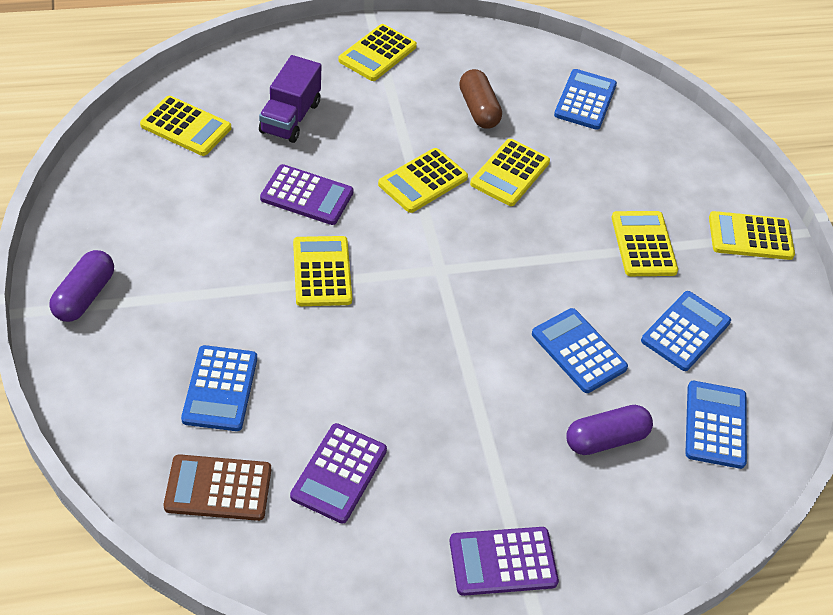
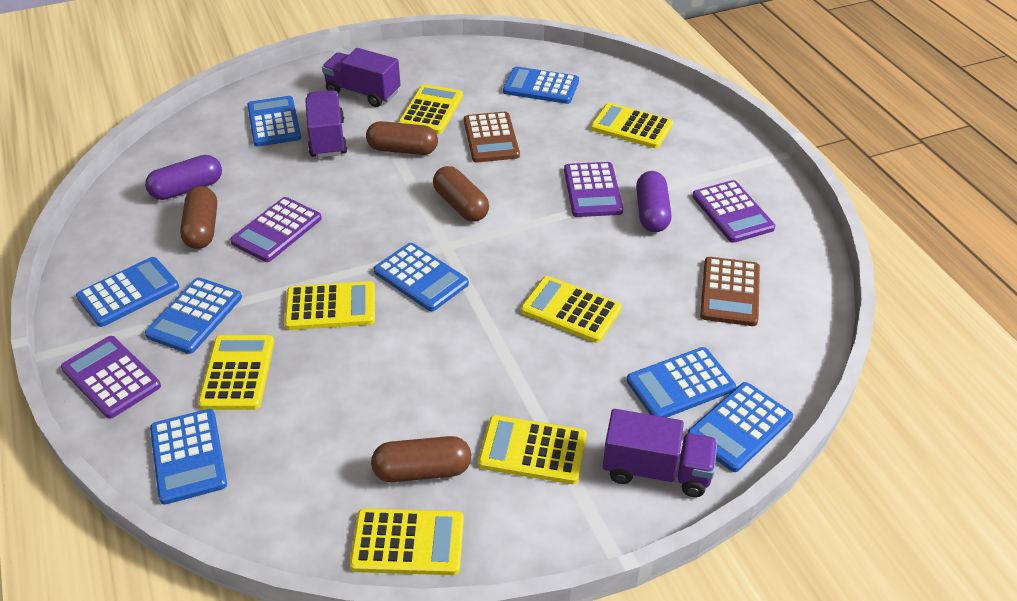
blue calculator: [181,345,257,431] [532,308,628,393] [554,69,617,130] [641,291,731,371] [685,381,747,469] = 5 -> [76,257,179,327] [145,278,242,354] [150,409,227,505] [247,96,301,147] [374,243,469,311] [503,67,579,104] [627,347,736,418] [687,382,793,472] = 8
brown calculator: [163,454,271,521] = 1 -> [464,112,520,163] [700,257,760,326] = 2
brown capsule: [459,69,502,129] = 1 -> [180,186,217,249] [366,121,438,155] [371,436,471,482] [433,166,489,222] = 4
purple calculator: [260,164,354,225] [290,423,387,523] [449,527,559,596] = 3 -> [61,336,161,419] [230,197,322,262] [564,162,623,217] [692,180,775,243] = 4
purple truck: [259,55,322,143] = 1 -> [305,90,348,158] [322,48,401,107] [603,409,718,497] = 3

